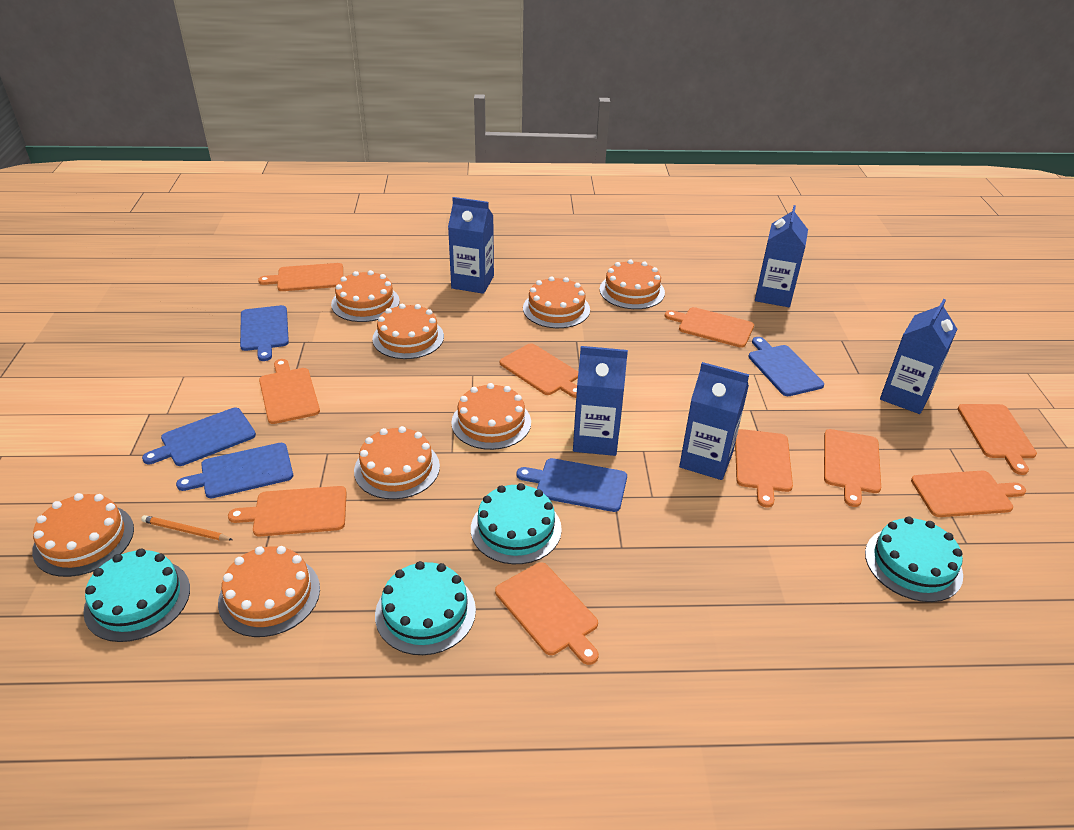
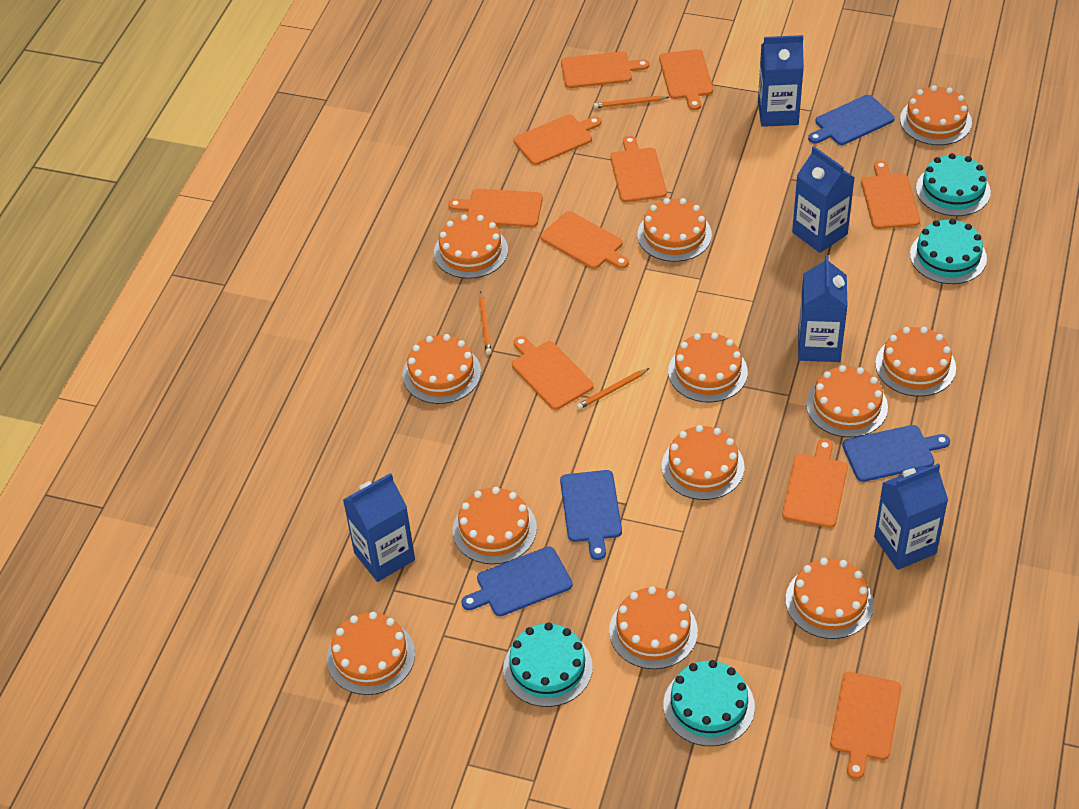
blue cutting board: [142,408,256,466] [176,443,293,498] [240,305,289,361] [517,458,627,512] [748,337,824,396] = 5 -> [461,546,573,616] [560,470,622,560] [808,95,895,145] [842,425,950,482] = 4
orange cake: [32,493,134,577] [218,546,320,637] [331,270,400,322] [354,426,440,499] [373,304,444,359] [451,383,531,450] [523,276,590,328] [600,259,665,309] = 8 -> [327,612,415,695] [403,334,481,404] [434,214,508,279] [453,487,537,564] [609,586,698,669] [637,198,712,262] [662,425,744,500] [668,332,748,402] [786,558,874,639] [806,365,888,438] [875,327,956,397] [900,85,972,145] = 12
orange pencil: [141,515,233,541] = 1 -> [479,291,492,355] [576,368,650,410] [594,96,669,108] = 3

